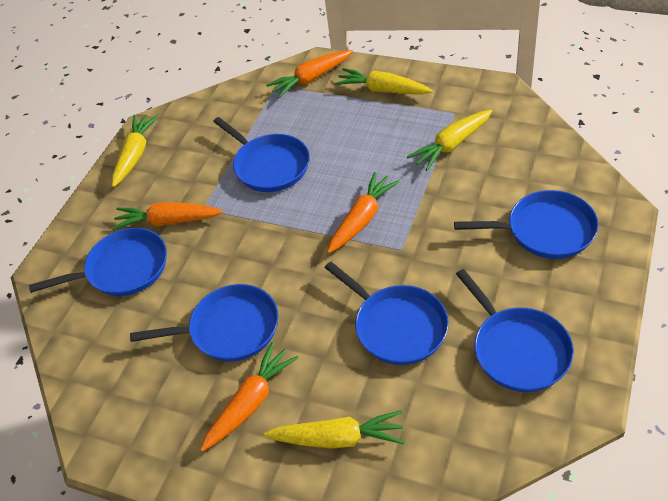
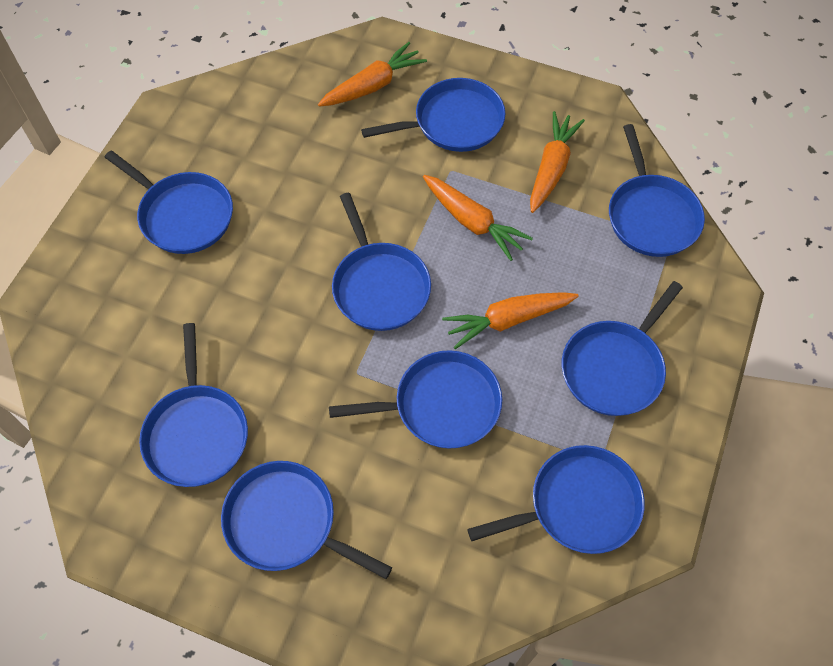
blue pan: [29,228,167,296] [130,284,279,362] [213,117,310,192] [325,262,449,365] [454,190,598,259] [456,269,574,392] = 6 -> [105,150,233,254] [139,323,248,487] [221,461,392,579] [329,350,502,449] [332,193,431,331] [361,78,506,152] [467,445,645,554] [562,281,683,416] [609,124,705,257] = 9
yellow carrot: [112,115,158,187] [264,410,405,449] [335,68,433,95] [407,109,492,171] = 4 -> none = 0

